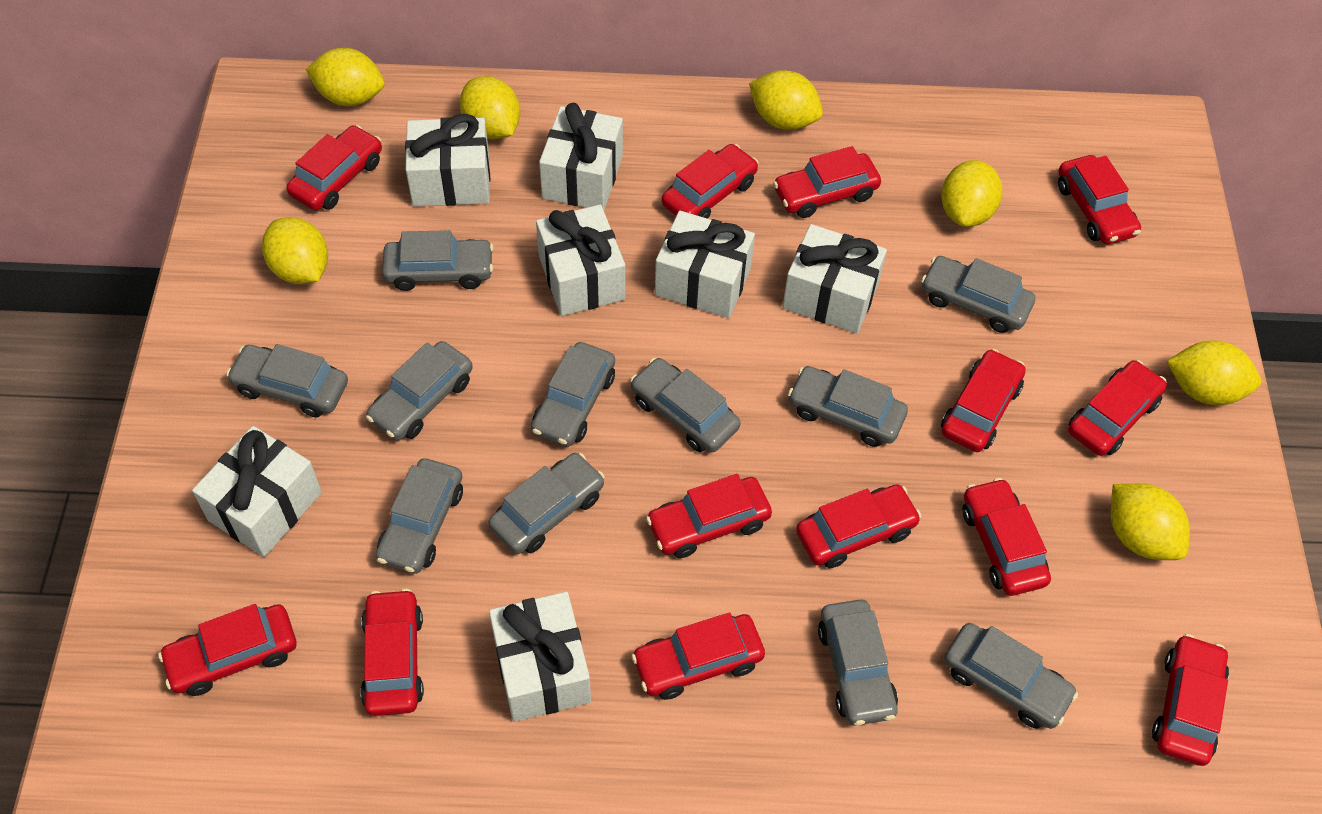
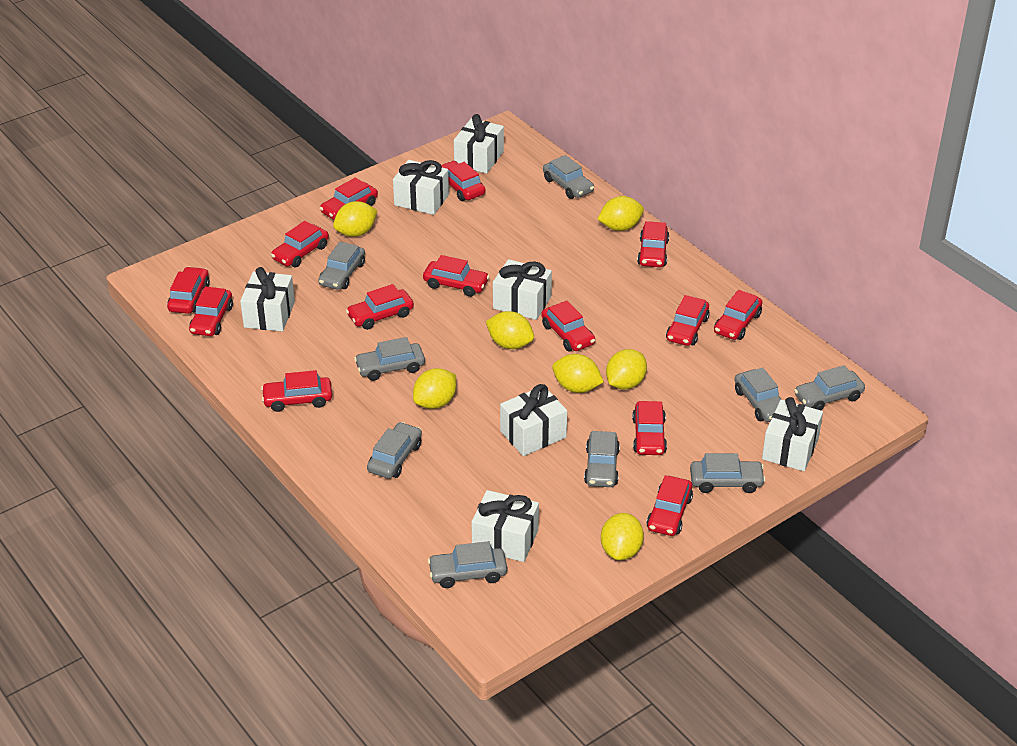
grey car: [226,344,348,417] [366,341,473,440] [376,458,463,574] [382,230,494,291] [488,453,605,554] [531,342,615,447] [630,358,741,452] [788,366,908,447] [818,599,898,726] [921,256,1035,333] [944,623,1078,729] = 11 -> [318,242,365,290] [354,337,425,381] [367,422,422,479] [428,541,507,588] [543,155,594,199] [584,431,620,487] [690,453,766,493] [735,367,782,422] [794,365,865,410] = 9
red car: [158,604,296,696] [286,125,382,210] [360,589,424,716] [631,612,765,700] [646,474,772,558] [662,144,758,219] [773,146,881,218] [796,484,921,568] [941,349,1026,452] [962,478,1051,596] [1058,155,1141,244] [1068,360,1167,456] [1152,634,1229,766] = 13 -> [167,267,210,314] [189,286,233,336] [261,370,332,412] [271,221,329,267] [320,177,378,220] [346,284,414,330] [423,255,490,297] [441,161,486,201] [541,301,595,351] [632,401,667,455] [637,221,669,267] [646,475,693,536] [666,295,710,346] [714,290,762,340] = 14

